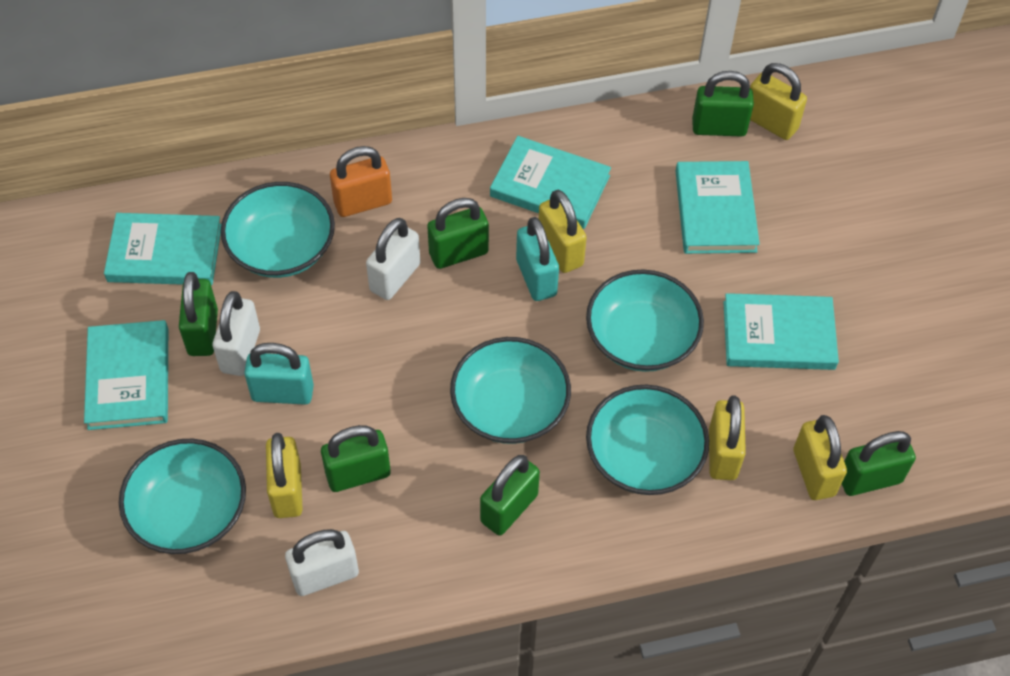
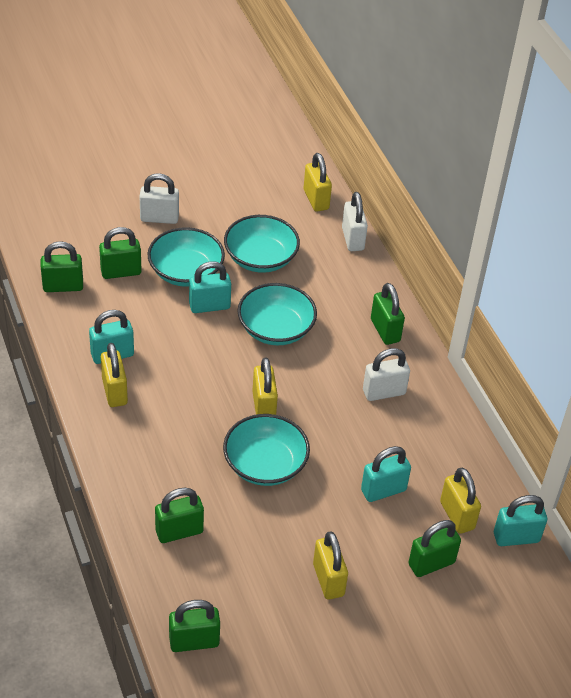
orange padlock: [330,146,392,217] = 1 -> none = 0
turquoise book: [84,320,168,430] [104,213,222,285] [490,136,611,229] [676,161,760,254] [723,293,839,370] = 5 -> none = 0
turquoise bowl: [119,439,246,554] [221,182,335,278] [450,337,571,444] [586,270,704,372] [586,385,709,495] = 5 -> [147,227,225,287] [223,414,310,486] [224,215,300,273] [237,283,317,345] = 4
turquoise padlock: [244,343,314,405] [516,217,559,301] = 2 -> [89,310,134,364] [189,261,231,313] [361,446,411,502] [494,495,547,546] = 4

